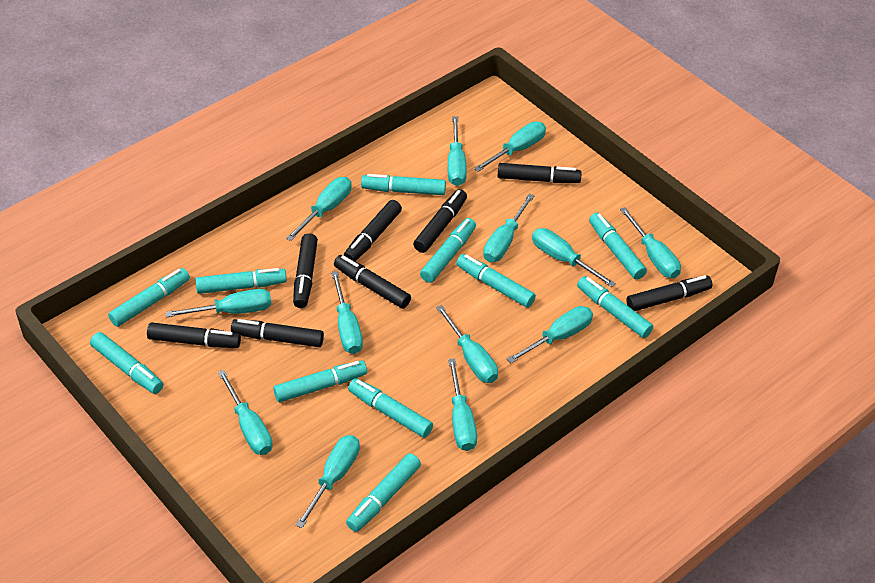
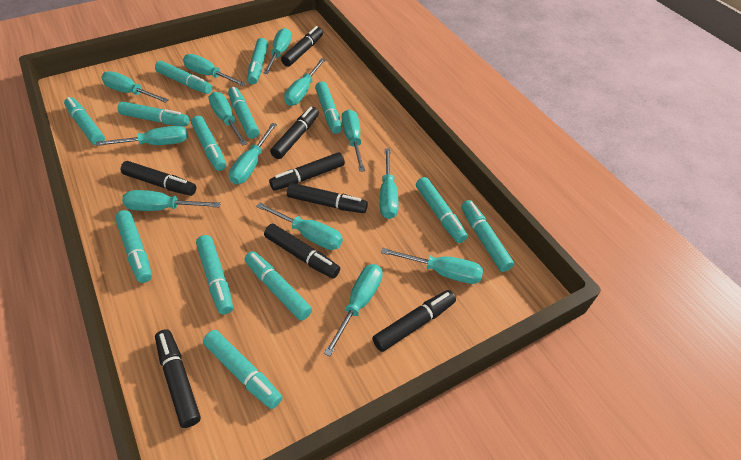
turquoise marker: [90,332,163,394] [108,268,190,327] [195,268,287,294] [273,360,367,402] [346,453,421,532] [348,378,433,438] [361,174,446,195] [420,218,476,283] [456,254,536,308] [577,276,653,338] [589,213,647,280] = 11 -> [64,97,105,145] [115,210,152,283] [118,102,189,126] [155,61,212,94] [191,116,226,171] [196,235,233,315] [203,330,282,409] [228,87,259,139] [245,251,312,321] [247,38,268,84] [315,81,342,134] [416,177,468,243] [461,200,514,272] = 13

